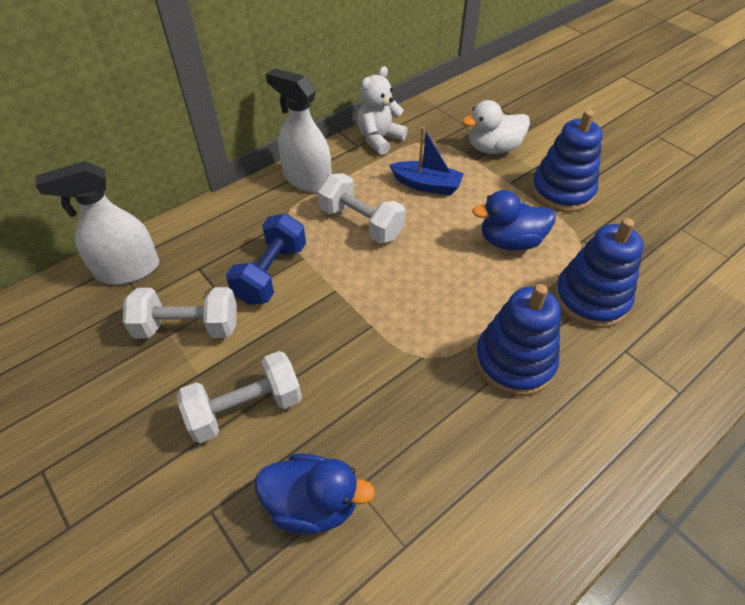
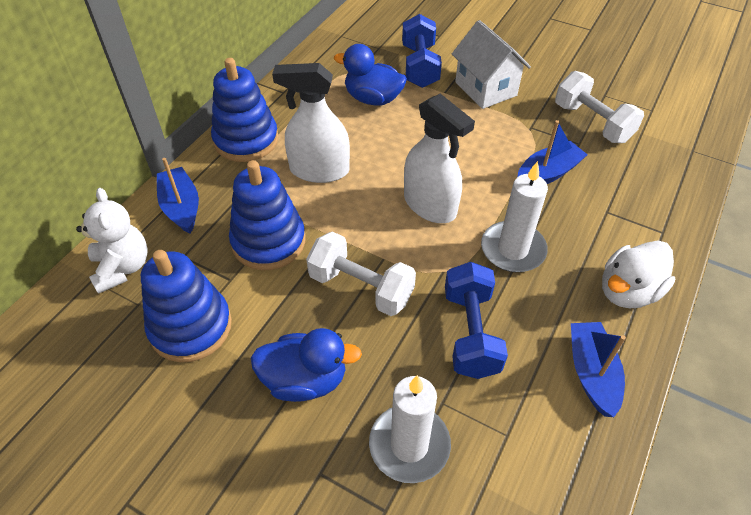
blue boat: [389,127,464,195] = 1 -> [157,158,199,234] [518,120,588,184] [571,322,626,417] = 3
blue dumbbell: [226,213,306,305] = 1 -> [402,14,442,88] [445,262,508,379] = 2
white candle: none = 0 -> [369,375,451,483] [481,161,548,272] = 2
white dumbbell: [123,287,237,339] [177,351,302,443] [318,173,406,244] = 3 -> [306,231,416,316] [555,71,644,143] = 2
white house: none = 0 -> [452,20,531,109] = 1

